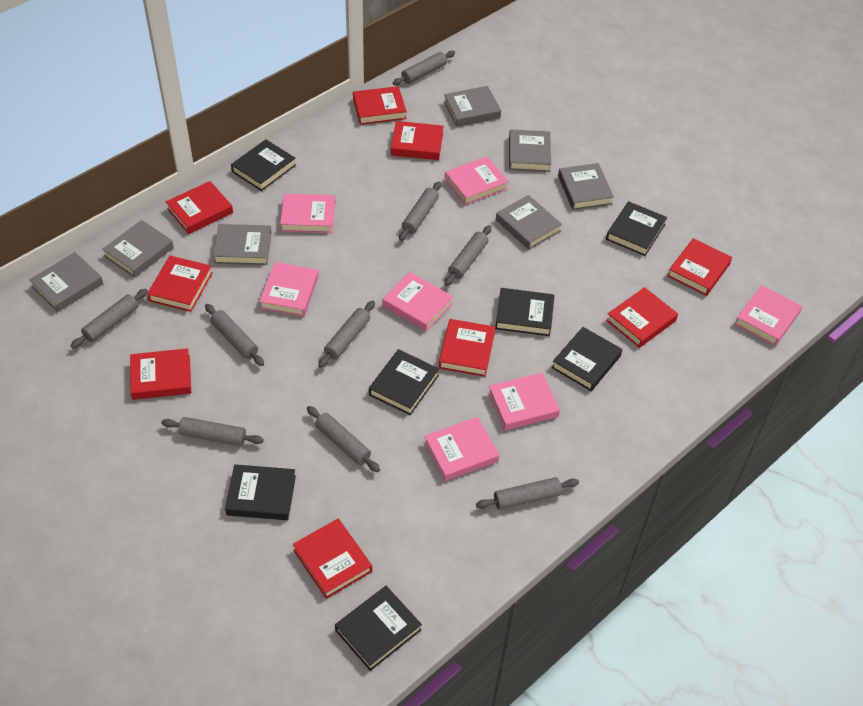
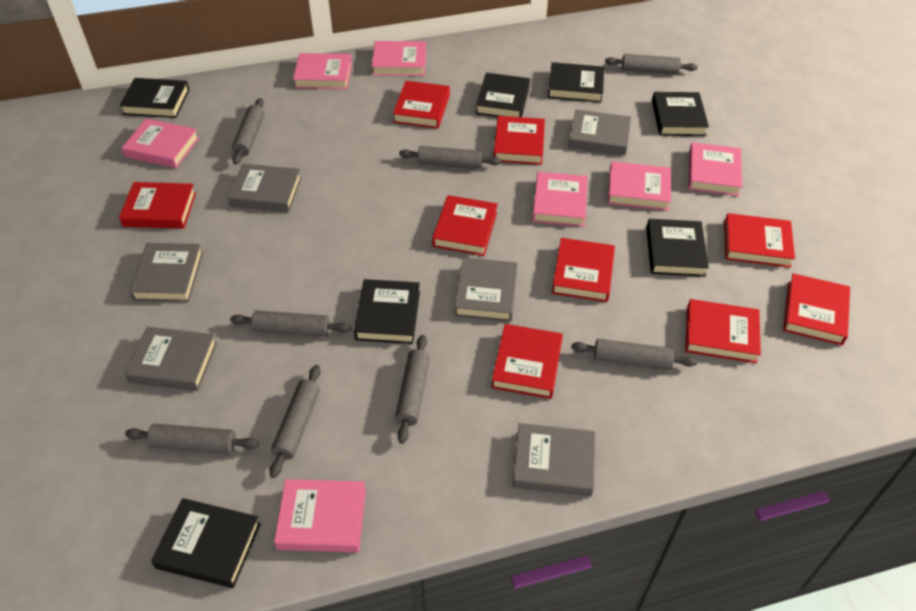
grey book: [29,252,103,312] [102,220,174,278] [213,224,272,265] [444,86,501,127] [496,195,562,250] [509,129,551,172] [558,163,614,210] = 7 -> [125,327,217,391] [129,243,203,302] [228,164,302,212] [455,257,518,322] [513,423,595,497] [569,109,631,156] = 6
grey rolling pin: [71,289,148,349] [161,417,264,446] [205,304,264,366] [307,406,380,472] [318,301,375,368] [393,51,455,85] [399,182,441,241] [445,225,491,286] [476,477,579,510] = 9 -> [125,424,259,454] [230,310,351,337] [232,98,264,165] [270,365,321,478] [395,335,430,444] [399,146,501,169] [571,339,698,370] [605,54,698,74] = 8

